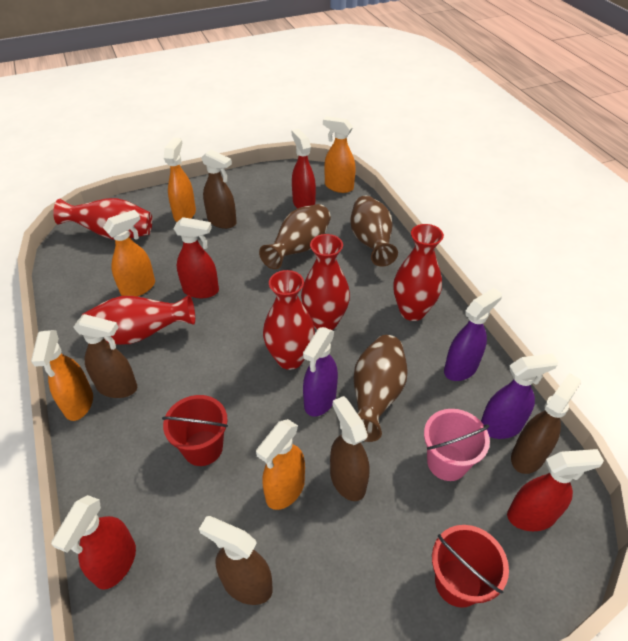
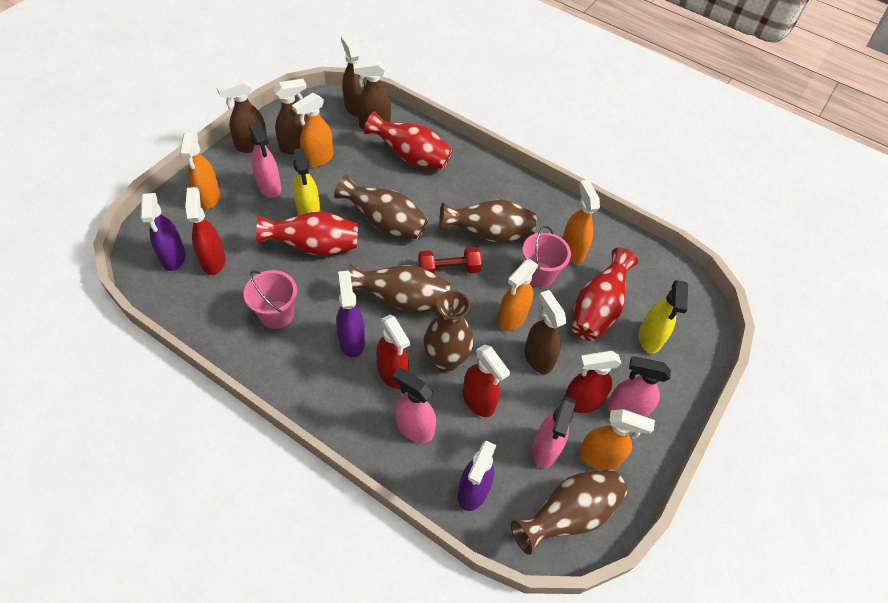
brown vase: [259,204,331,269] [350,196,398,267] [354,335,408,442] = 3 -> [334,174,428,240] [348,263,450,312] [423,290,474,372] [439,199,537,243] [511,469,627,555] = 5
pink bucket: [424,409,490,481] = 1 -> [244,270,297,329] [523,226,571,288] = 2
pink spray bottle: none = 0 -> [248,120,281,198] [392,368,436,443] [532,396,576,468] [607,356,671,417] = 4
red bucket: [162,395,228,466] [432,525,509,608] = 2 -> none = 0
red dumbbell: none = 0 -> [418,247,482,274] = 1
red vase: [53,198,152,240] [81,295,195,345] [263,270,315,370] [301,234,350,330] [393,224,444,321] = 5 -> [256,211,358,256] [364,111,452,170] [572,248,638,341] = 3
yellow spray bottle: none = 0 -> [293,148,320,215] [638,280,688,354] = 2

